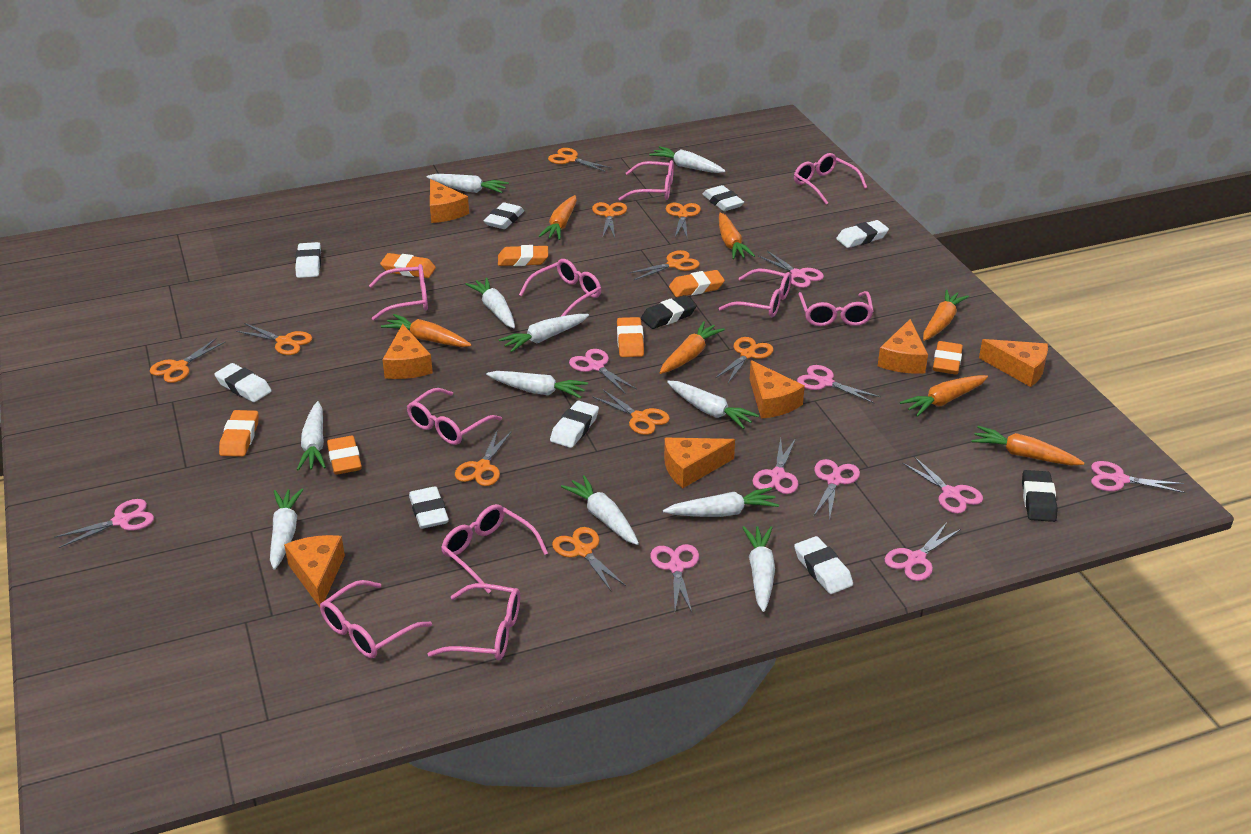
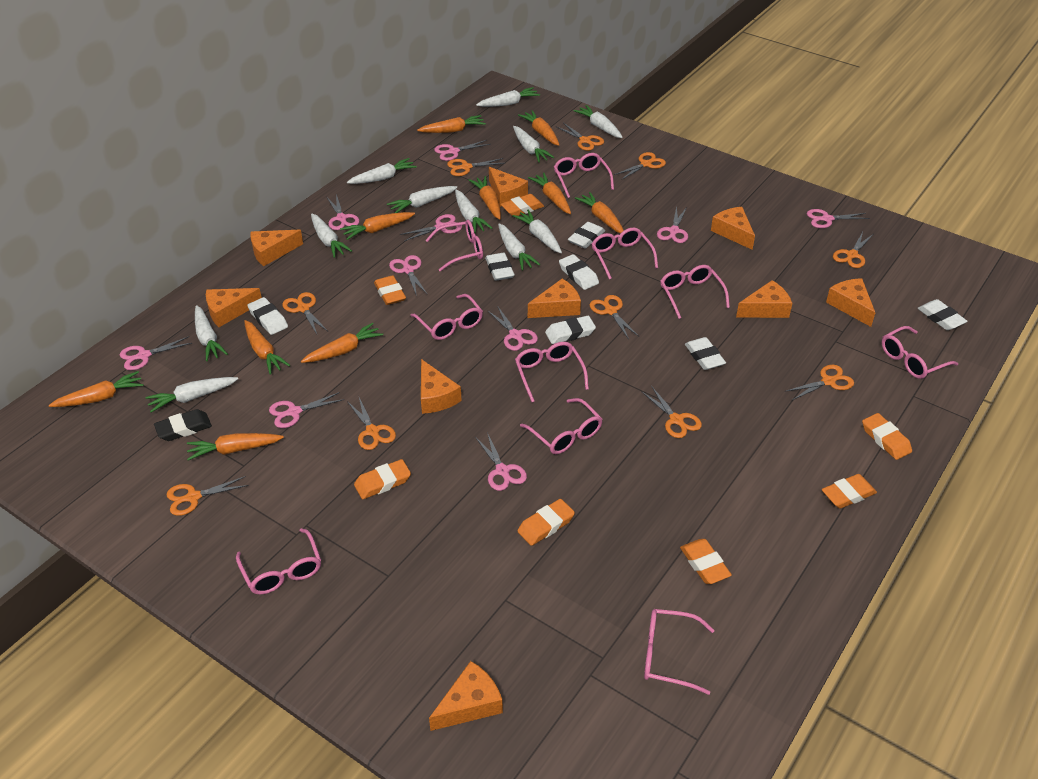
black eraser: [641,295,697,329] [1022,470,1058,522] = 2 -> [154,409,212,441] = 1
orange carrot: [381,314,472,347] [538,195,577,240] [660,321,725,374] [719,212,755,259] [900,375,988,417] [923,290,969,341] [971,426,1085,465] = 7 -> [49,371,144,407] [187,433,284,461] [244,320,290,374] [301,323,383,363] [340,212,415,240] [417,115,486,133] [469,176,501,220] [518,110,559,146] [528,173,571,214] [575,192,624,233] = 10
orange cheese: [284,535,345,607] [382,324,433,379] [430,179,469,223] [664,438,735,488] [750,360,805,419] [878,319,928,374] [979,339,1048,387] = 7 -> [206,288,262,327] [250,230,303,266] [421,359,462,414] [429,661,503,731] [489,167,528,207] [528,279,581,318] [711,207,755,250] [736,280,792,318] [826,278,875,327] = 9
white eraser: [214,363,272,402] [295,242,321,278] [409,486,449,529] [484,202,524,229] [550,401,599,448] [702,185,744,211] [794,536,853,594] [836,220,889,248] = 8 -> [247,297,288,335] [485,253,515,281] [545,316,596,344] [559,254,599,290] [568,222,605,249] [685,337,726,370] [917,299,968,330] = 7

